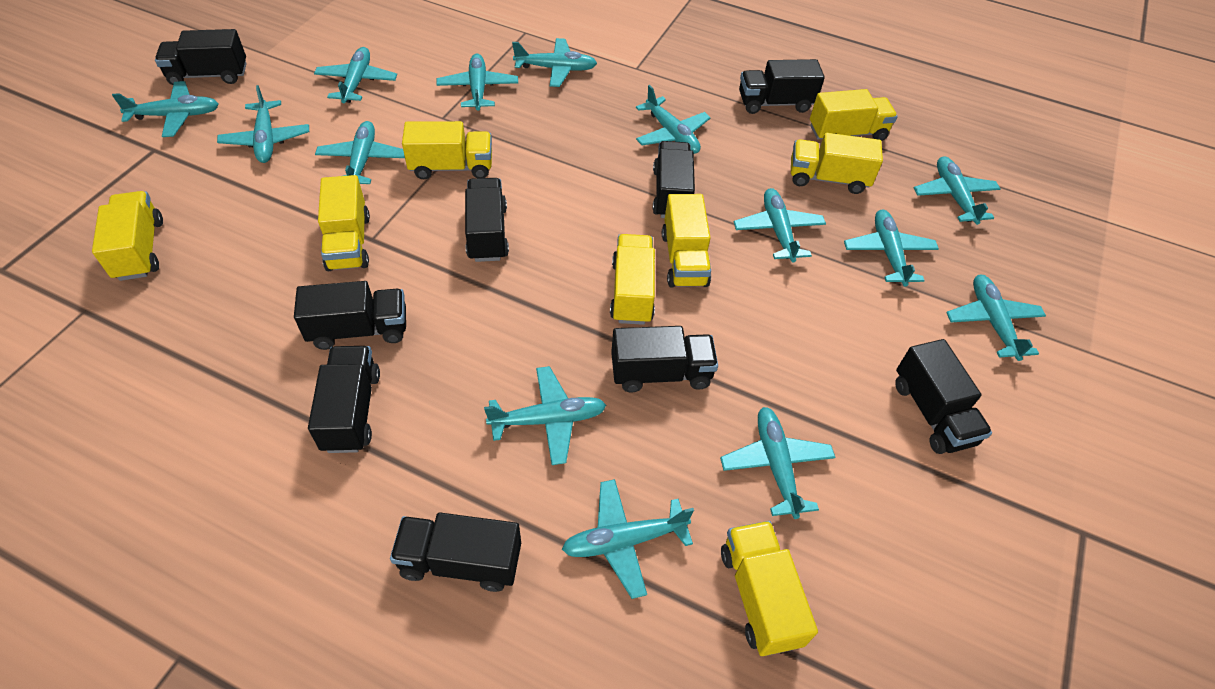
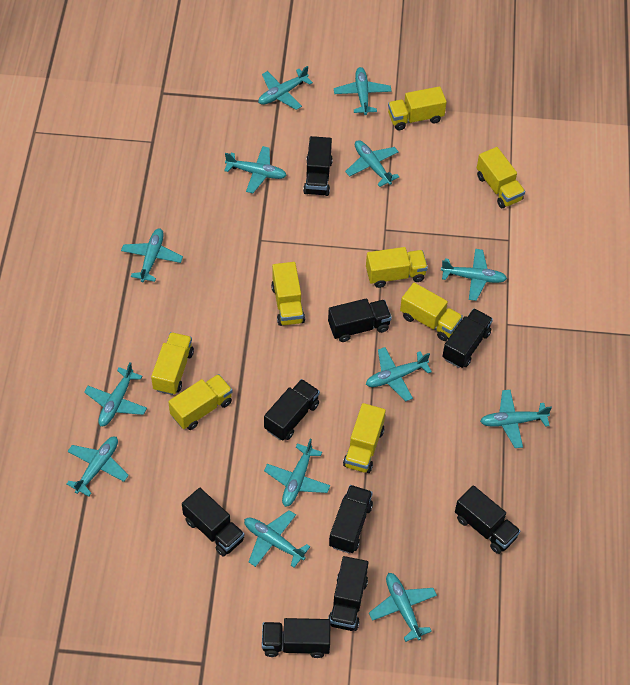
turquoise plane: [112,81,219,137] [217,85,309,163] [314,47,397,103] [315,121,405,184] [436,54,518,111] [484,366,606,465] [512,38,597,87] [562,479,694,599] [636,85,711,154] [720,407,836,519] [734,188,826,263] [844,210,939,287] [914,156,1000,225] [946,275,1046,361] = 14 -> [66,436,129,496] [84,362,147,426] [121,228,183,282] [224,146,287,193] [244,510,310,568] [258,66,313,110] [264,439,330,507] [334,67,391,115] [345,140,399,187] [366,347,432,401] [369,573,437,642] [441,249,507,301] [480,390,552,448] = 13

